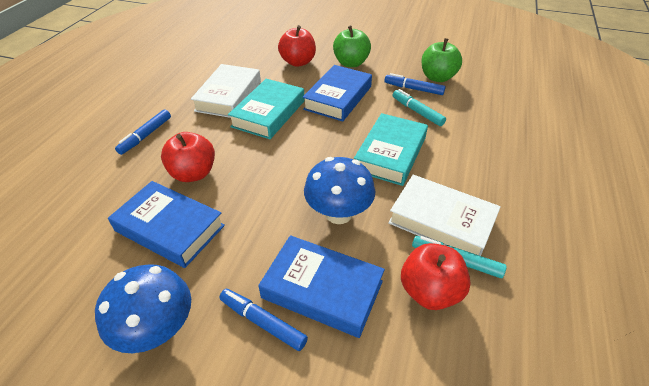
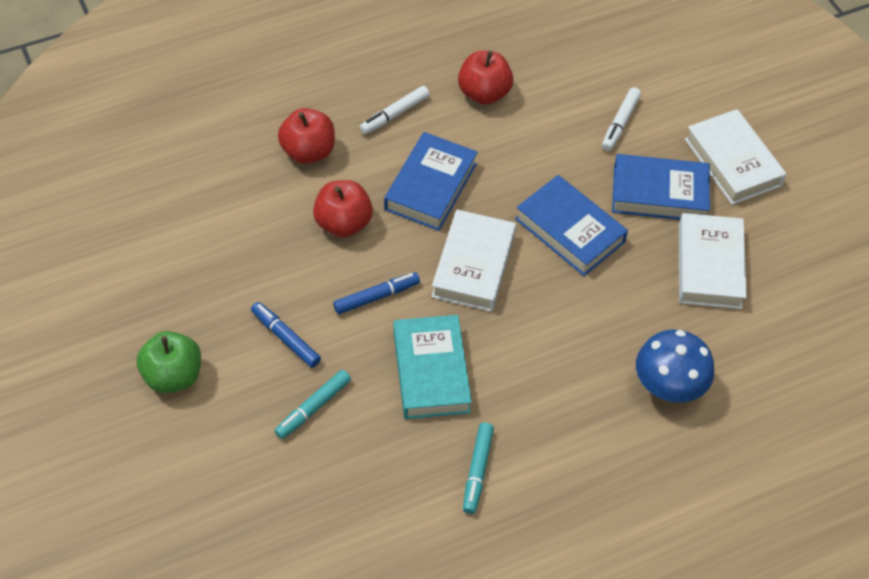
blue marker: [115,110,171,155] [219,289,308,351] [385,73,446,95] = 3 -> [251,302,321,368] [333,272,420,314] = 2
blue mushroom: [95,264,191,353] [304,157,375,224] = 2 -> [636,329,714,403] = 1
green apple: [333,25,371,67] [421,38,462,82] = 2 -> [137,331,201,393] = 1
turquoise book: [228,79,305,139] [354,113,428,186] = 2 -> [393,315,472,419] = 1
white book: [191,64,261,118] [388,175,501,256] = 2 -> [431,209,516,312] [679,213,747,309] [685,109,786,205] = 3
white marker: none = 0 -> [360,86,430,134] [602,87,641,151] = 2

